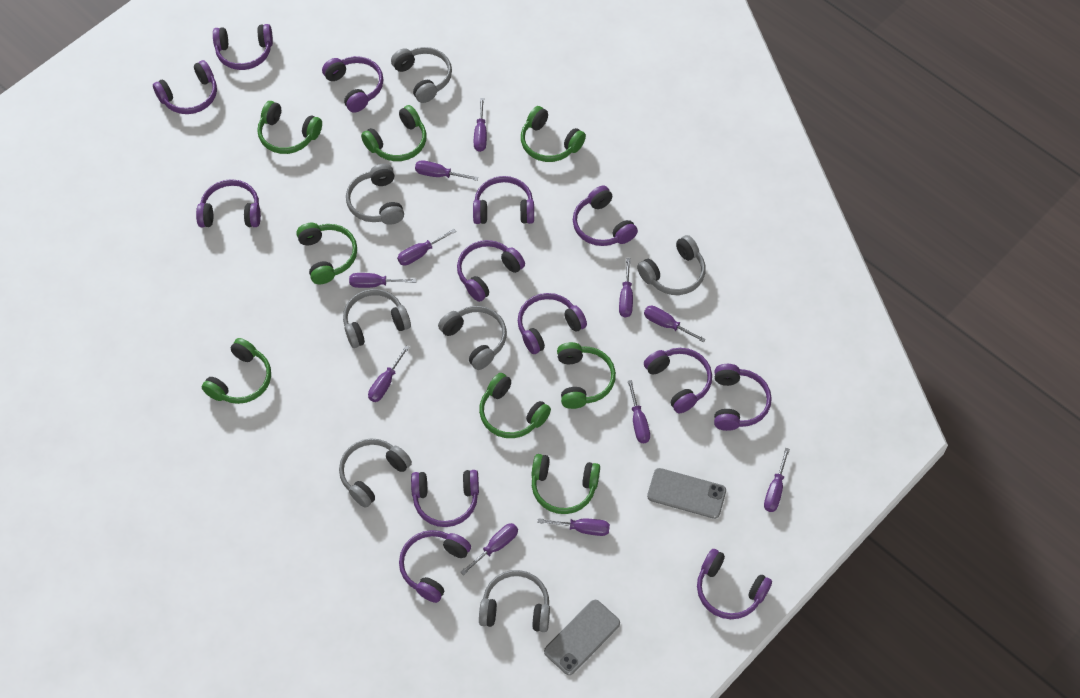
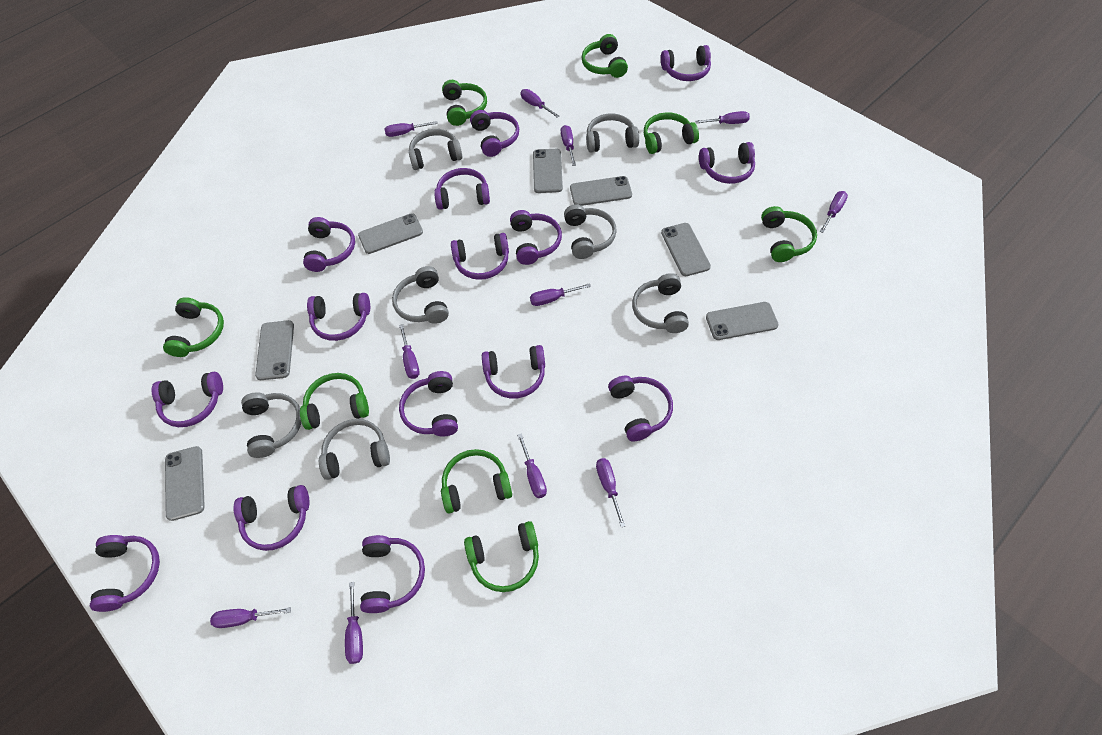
grey phone: [544,600,620,675] [647,468,726,519] = 2 -> [165,446,205,521] [255,320,294,380] [358,213,423,254] [533,149,563,193] [570,176,632,206] [661,223,711,276] [706,302,779,340] = 7
purple headphones: [153,60,217,114] [196,179,261,227] [213,24,273,70] [322,56,383,113] [399,530,471,603] [411,470,479,527] [457,240,525,302] [473,176,534,224] [518,293,587,354] [573,186,638,246] [644,348,712,414] [697,549,772,619] [714,364,772,431] = 13 -> [90,535,160,612] [152,372,223,427] [234,485,310,551] [303,217,355,272] [307,293,370,341] [360,535,425,613] [399,371,458,437] [434,168,490,210] [451,233,509,280] [470,110,519,157] [482,345,545,398] [510,210,562,265] [608,376,673,441] [661,45,711,81] [699,142,755,184] = 15

